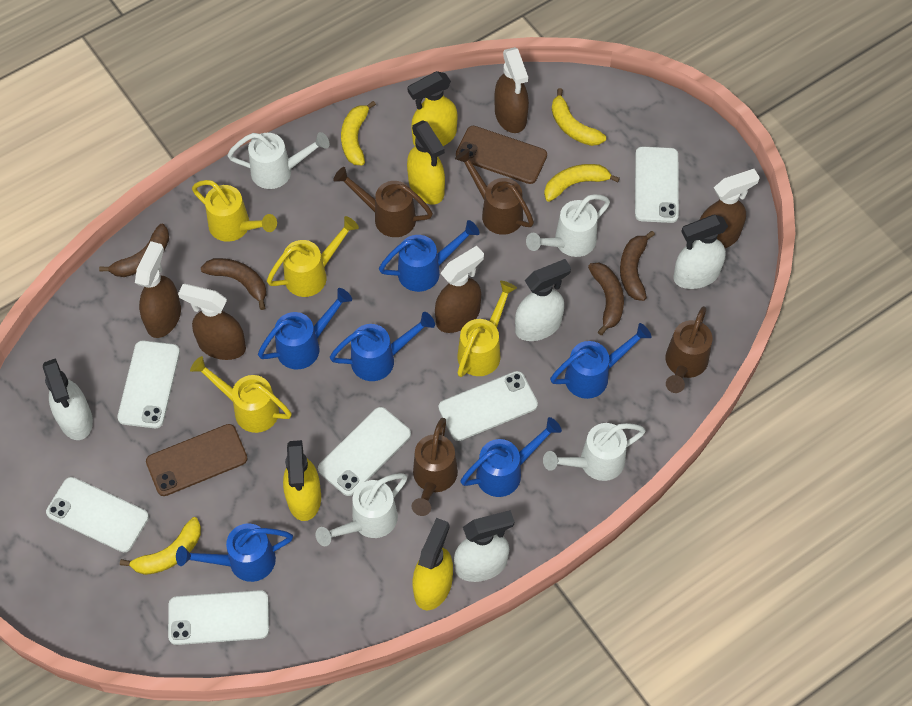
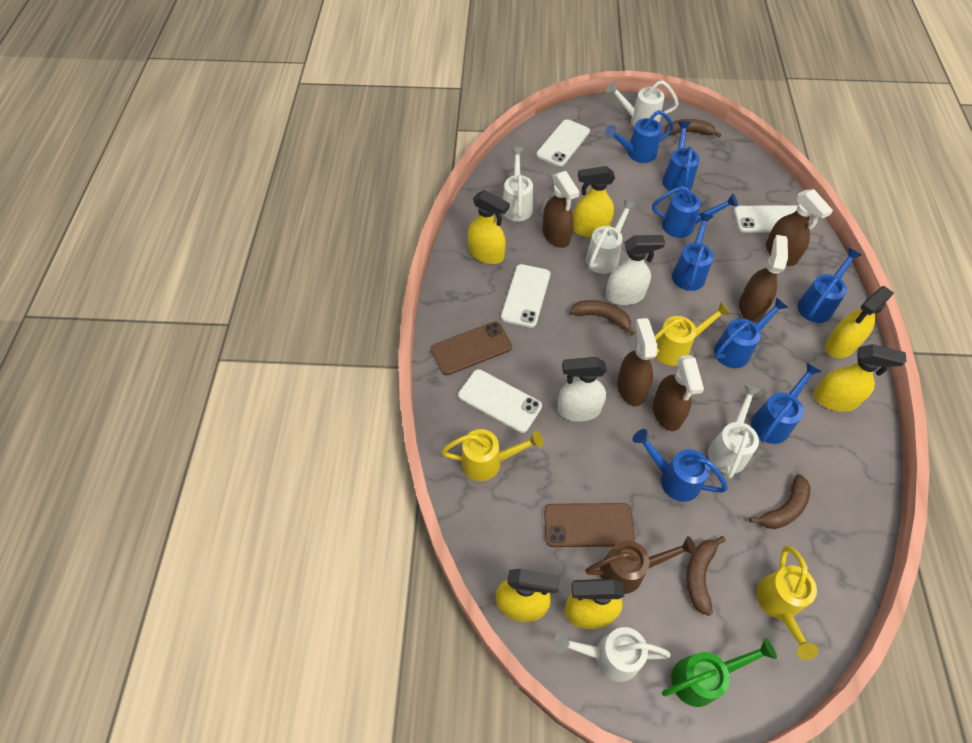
blue watering can: [176,523,293,582] [258,288,352,369] [330,312,435,381] [379,220,480,292] [460,417,562,497] [550,323,651,399] = 6 -> [605,110,674,163] [632,429,728,502] [652,186,738,238] [662,121,700,193] [672,213,714,291] [714,297,788,368] [751,362,822,444] [797,248,862,323] = 8
brown watering can: [333,167,433,237] [412,418,458,516] [455,149,534,235] [666,306,712,393] = 4 -> [585,536,697,594] = 1
green watering can: none = 0 -> [662,638,777,707] = 1
white phone: [46,477,149,553] [117,341,180,428] [168,590,269,645] [318,407,411,496] [438,371,538,441] [635,146,679,223] = 6 -> [458,369,542,433] [501,264,550,328] [536,119,590,167] [734,205,798,232] = 4
white spray bottle: [43,358,93,440] [454,510,514,582] [515,259,571,341] [673,215,728,289] = 4 -> [557,357,607,422] [606,235,665,305] = 2
white watering can: [227,132,329,189] [316,473,408,546] [526,194,610,257] [543,423,646,481] = 4 -> [503,147,533,221] [554,627,671,682] [586,200,637,274] [606,80,679,127] [708,385,761,479] = 5
yellow banana: [120,517,201,575] [341,101,376,165] [544,164,620,202] [552,88,606,146] = 4 -> none = 0
yellow spray bottle: [283,440,321,521] [407,71,457,146] [407,120,445,205] [413,518,453,610] = 4 -> [468,190,510,264] [496,569,560,622] [564,579,624,629] [573,166,615,237] [813,344,907,412] [825,286,894,358] = 6
yellow watering can: [190,356,292,433] [192,180,277,242] [267,216,359,297] [457,281,517,377] = 4 -> [441,429,544,481] [655,302,731,366] [756,545,819,660] = 3

